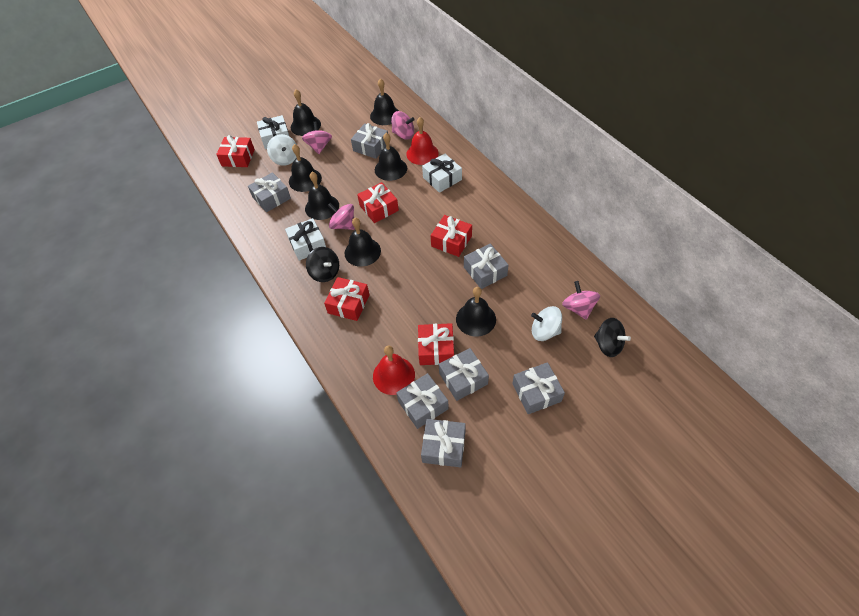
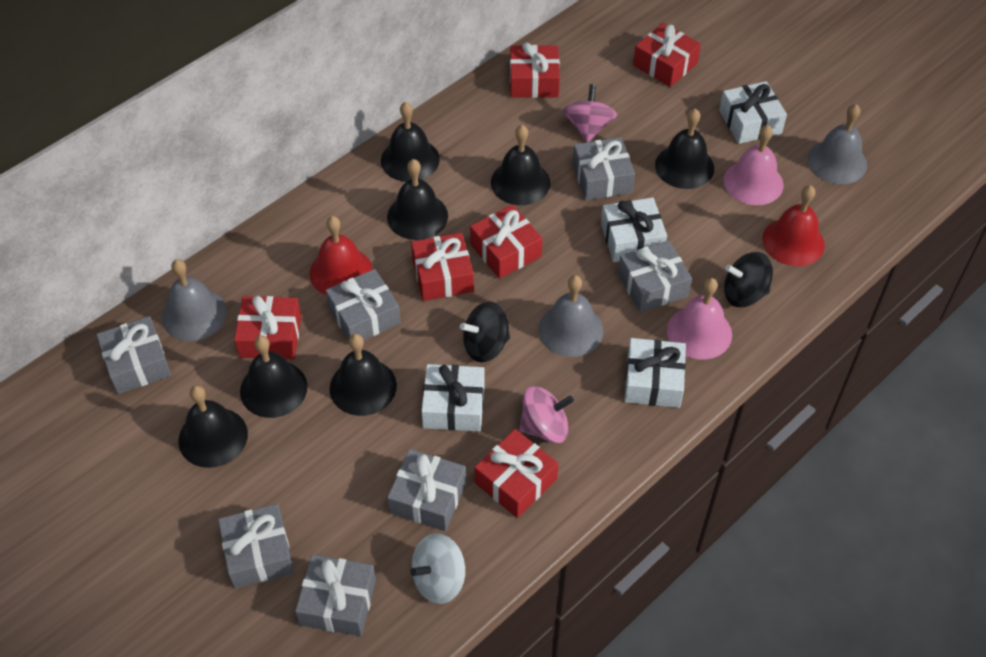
grey bell: none = 0 -> [162,259,227,341] [539,275,603,357] [808,104,867,184] = 3
pink bell: none = 0 -> [667,278,732,360] [723,125,784,205] = 2
pink spinning top: [302,121,332,154] [328,203,355,230] [391,111,415,140] [562,281,600,320] = 4 -> [519,386,574,443] [563,84,617,142] = 2
red gift: [216,135,255,167] [324,277,369,321] [357,182,399,223] [418,323,454,365] [430,215,472,257] = 5 -> [234,296,301,359] [411,233,474,301] [470,205,543,279] [474,429,558,518] [510,43,560,98] [633,23,701,87] = 6
white gift: [257,115,289,149] [285,218,326,261] [422,154,462,193] = 3 -> [421,364,485,432] [601,198,667,262] [624,338,686,408] [719,81,787,144] = 4
white spinning top: [267,134,297,166] [531,306,562,341] = 2 -> [410,533,465,604] = 1

